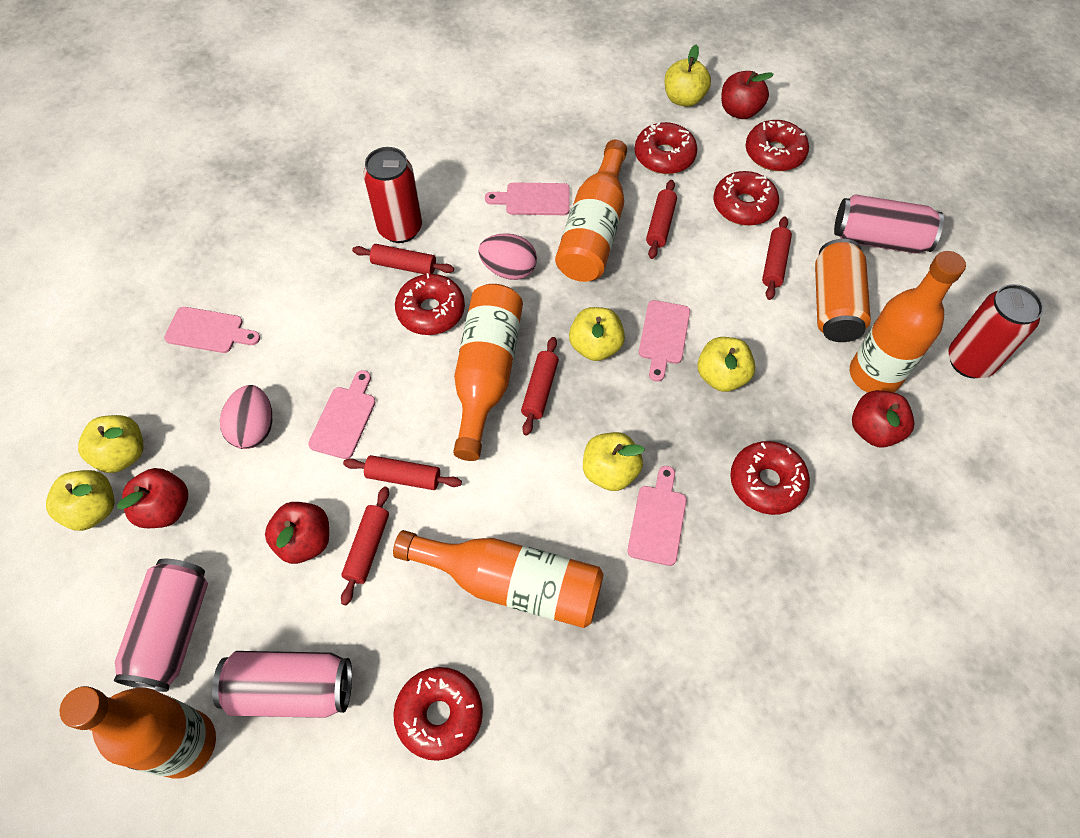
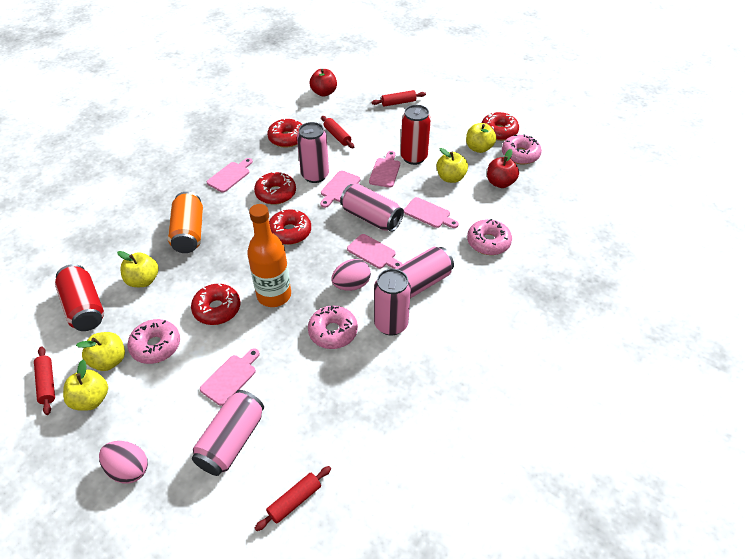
orange bottle: [59,686,216,779] [393,530,604,628] [453,284,523,461] [555,140,627,282] [850,251,966,393] = 5 -> [247,204,291,307] = 1
pink can: [114,559,208,692] [212,651,352,718] [834,194,944,254] = 3 -> [192,390,264,476] [297,122,329,183] [340,184,404,232] [374,269,411,336] [395,247,454,298] = 5
pink cutting board: [164,307,260,353] [308,370,375,459] [485,182,570,215] [627,466,687,566] [639,300,690,382] = 5 -> [200,348,260,406] [207,158,253,193] [320,170,360,208] [347,234,402,269] [369,151,400,188] [404,197,459,228] = 6
pink donut: none = 0 -> [128,319,180,364] [308,306,358,349] [467,219,512,255] [502,134,542,165] = 4
red apple: [117,468,188,528] [265,502,329,564] [721,71,774,119] [852,390,914,447] = 4 -> [310,69,337,97] [487,149,519,188] = 2
red donut: [393,667,483,761] [395,273,465,335] [635,122,697,174] [714,171,779,226] [730,441,810,515] [746,120,809,171] = 6 -> [191,284,240,325] [254,172,296,205] [267,118,302,148] [269,209,311,245] [482,112,519,141] = 5
red rolling pin: [341,486,389,605] [343,455,462,490] [352,244,454,274] [521,337,559,436] [646,180,677,259] [762,217,792,300] = 6 -> [34,346,55,415] [255,466,331,531] [321,116,354,148] [371,90,426,107] = 4
yellow apple: [46,470,114,531] [78,415,143,473] [569,307,625,361] [583,432,645,491] [664,45,711,107] [697,337,755,392] = 6 -> [63,360,108,411] [76,332,125,371] [117,251,158,287] [437,148,468,183] [466,123,496,153] = 5

